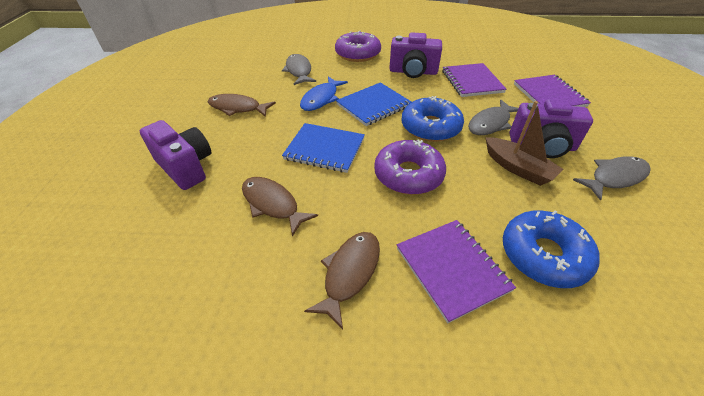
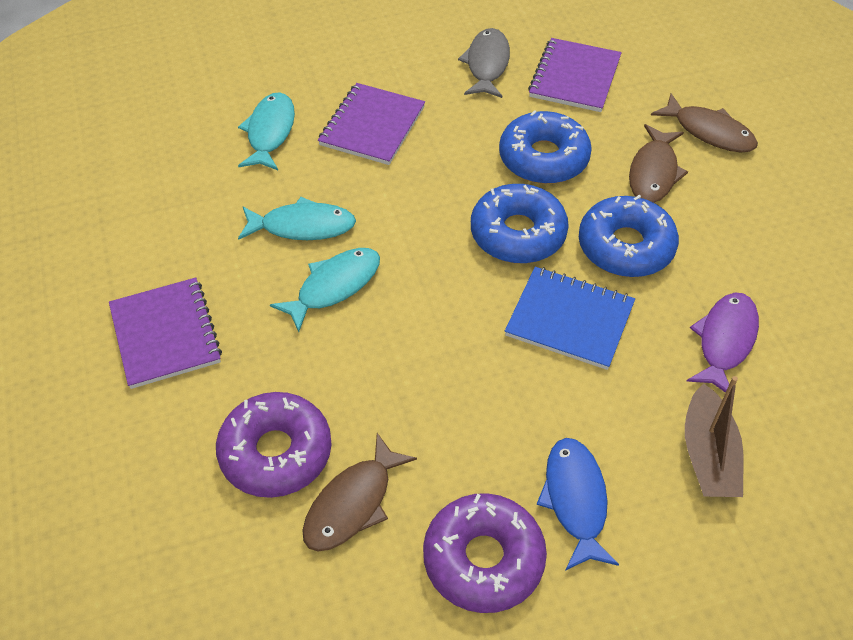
blue donut: [401,96,464,142] [503,210,600,288] = 2 -> [471,184,569,264] [499,110,592,184] [579,195,679,277] = 3
blue notebook: [282,123,365,173] [336,82,411,126] = 2 -> [505,267,635,370] = 1
grey fish: [282,54,316,85] [468,100,518,135] [573,156,651,201] = 3 -> [458,28,510,98] = 1
purple camera: [140,120,211,190] [389,32,442,78] [510,99,593,158] = 3 -> none = 0
purple fish: none = 0 -> [686,293,759,393] = 1
turquoise fish: none = 0 -> [238,92,295,170] [238,197,356,240] [270,248,380,332] = 3

